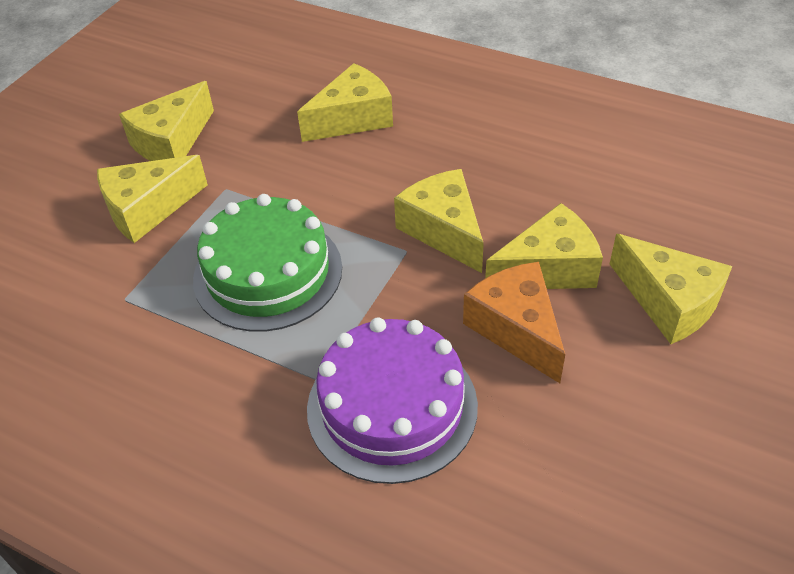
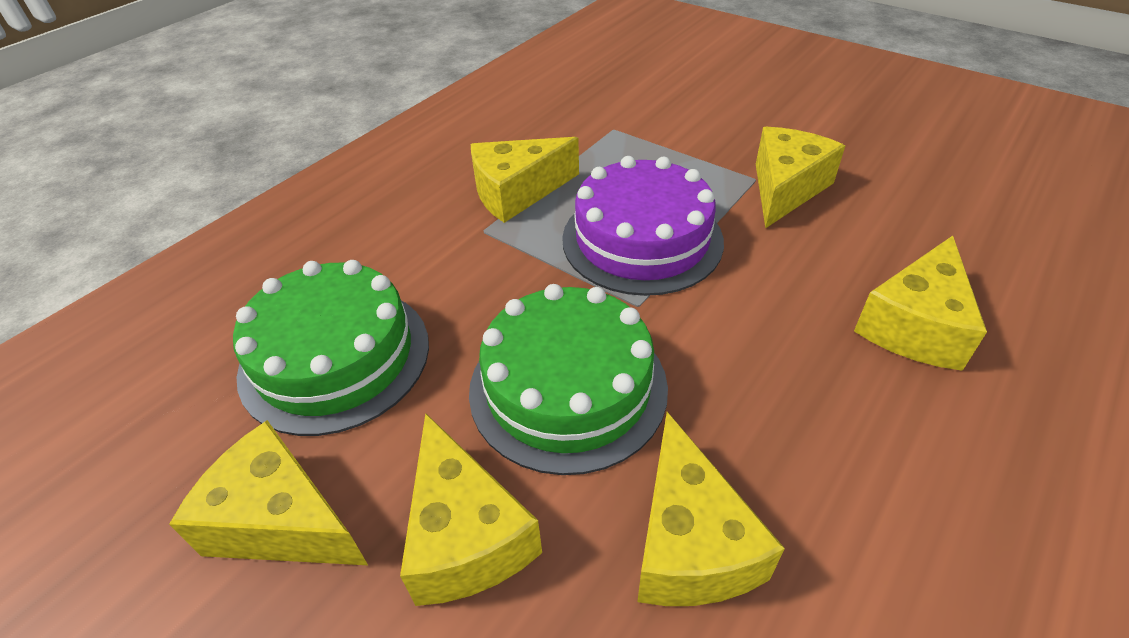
green cake: [193,194,342,332] = 1 -> [233,260,429,436] [469,284,668,475] = 2
orange cheese: [463,262,565,383] = 1 -> none = 0

